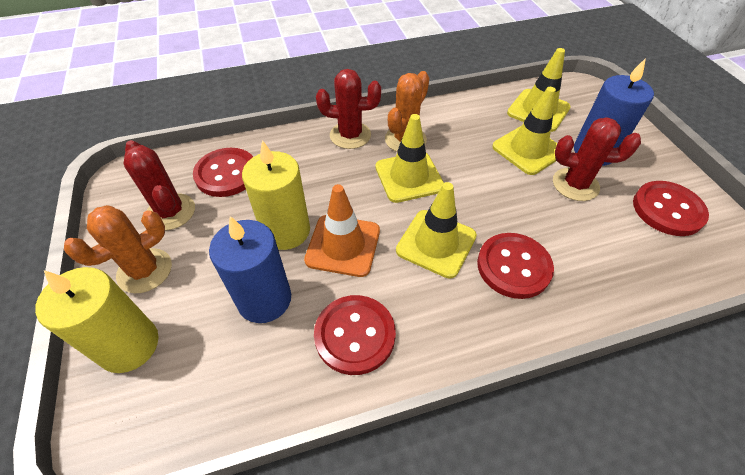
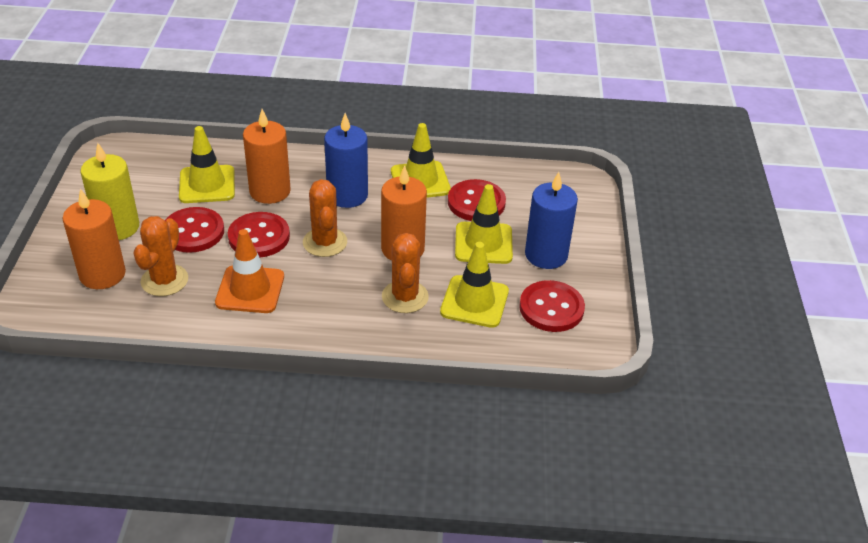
orange cactus: [64,205,172,293] [385,71,429,152] = 2 -> [134,216,188,296] [303,179,347,257] [382,233,429,313] = 3
orange candle: none = 0 -> [63,189,126,289] [243,109,291,204] [381,165,427,261] = 3
red cactus: [123,140,195,230] [316,69,381,149] [553,117,641,201] = 3 -> none = 0
yellow candle: [35,267,159,373] [242,140,310,250] = 2 -> [80,143,139,240] = 1

